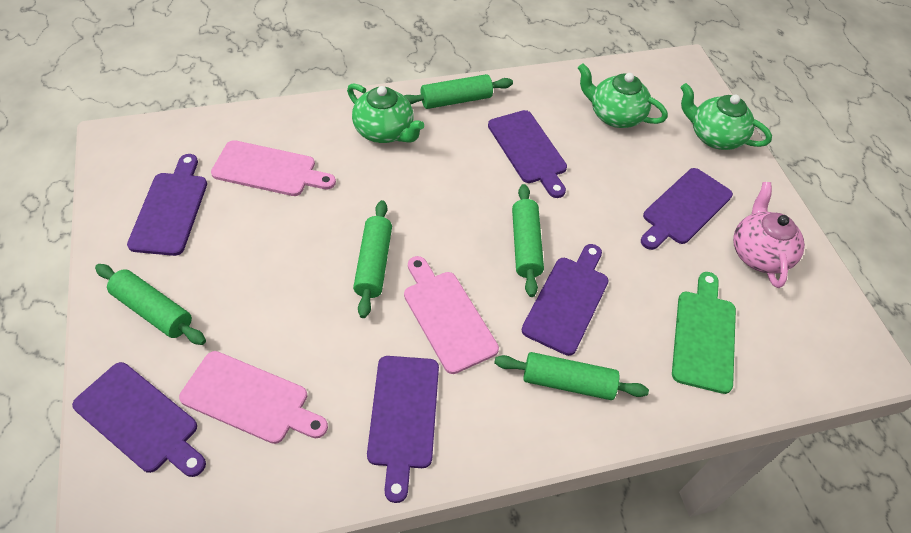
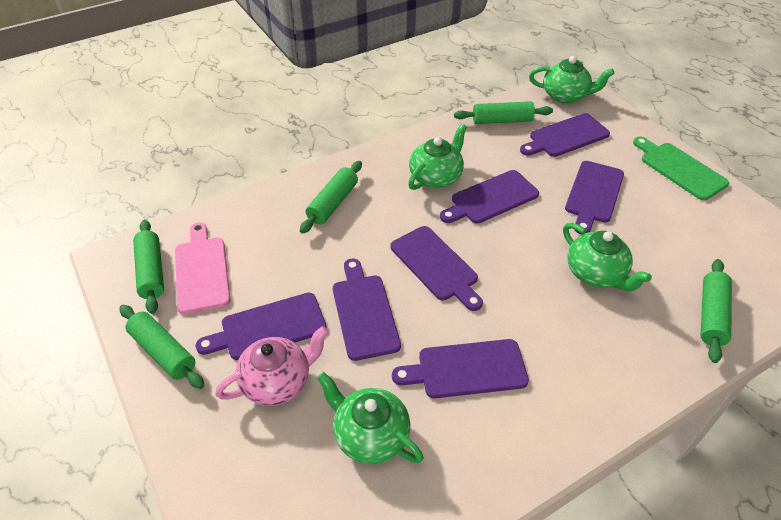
green teapot: [347,83,424,143] [578,63,668,128] [680,83,772,150] = 3 -> [317,372,423,464] [408,124,467,190] [529,56,615,104] [563,223,652,291] = 4
pink cutting board: [179,351,328,444] [211,140,336,196] [404,256,499,374] = 3 -> [175,222,231,314] = 1
purple cutting board: [72,362,206,477] [127,154,207,256] [367,356,439,503] [488,110,567,198] [522,244,609,356] [641,168,733,250] = 6 -> [196,293,327,360] [333,259,401,361] [391,226,483,311] [392,339,529,398] [440,170,539,224] [520,113,610,157] [565,161,624,235] = 7

